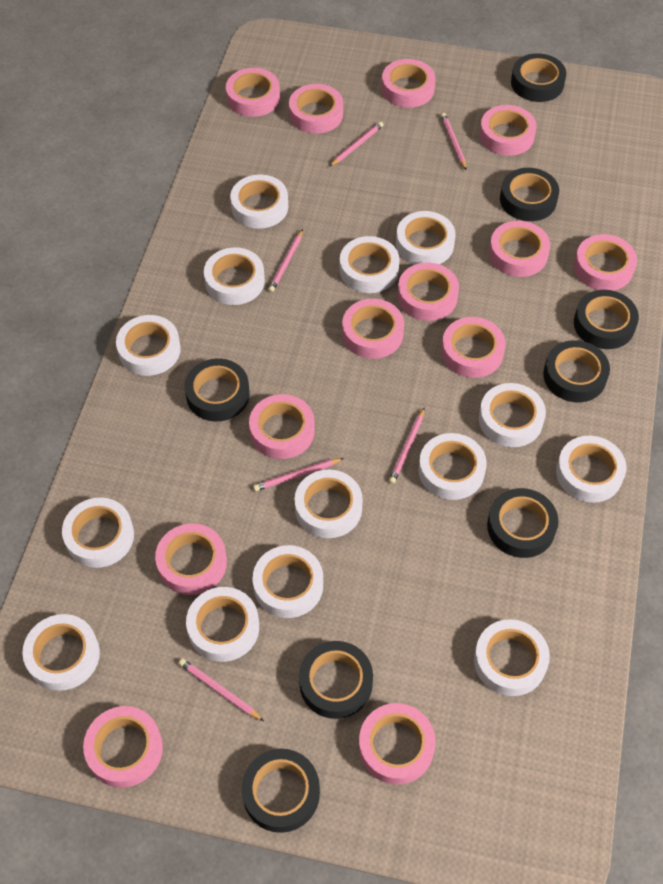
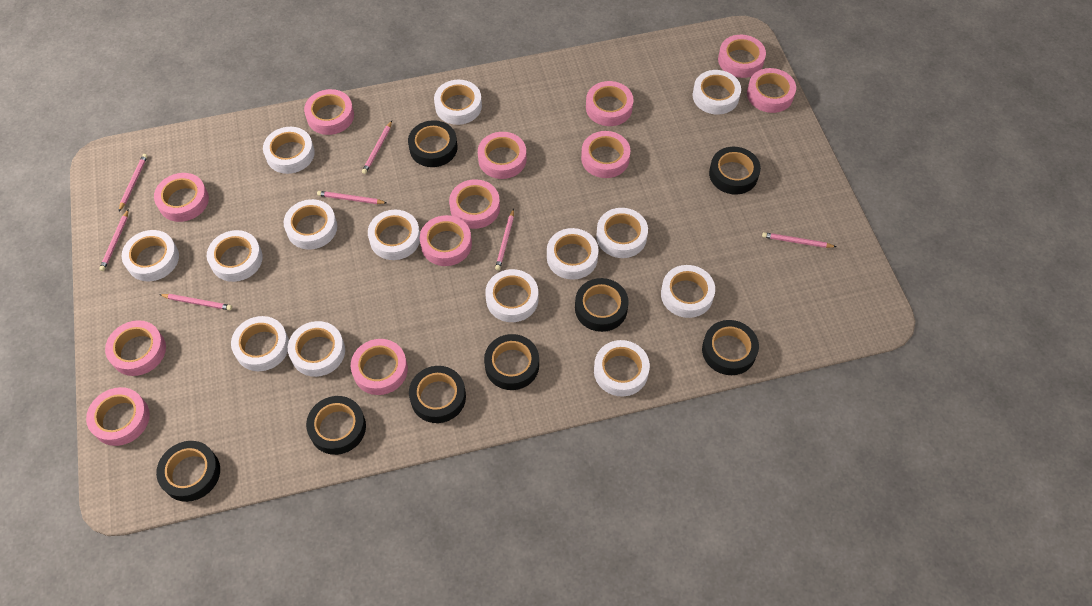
pink pencil: [179,658,264,721] [253,458,344,491] [268,229,303,292] [329,122,384,167] [389,408,424,484] [441,113,466,170] = 6 -> [99,209,129,271] [119,154,148,212] [159,294,232,310] [317,191,387,204] [362,121,392,174] [495,209,514,270] [762,232,836,248] = 7
pink tape: [83,706,163,788] [155,523,227,595] [226,68,280,117] [249,394,315,459] [289,84,343,134] [342,299,404,359] [359,703,436,784] [382,59,436,108] [398,263,459,321] [441,317,505,378] [480,105,536,156] [489,221,550,277] [574,234,637,291] = 13 -> [86,387,150,446] [105,320,166,376] [154,173,209,222] [304,89,354,135] [351,339,408,395] [420,215,472,266] [449,179,500,229] [478,132,527,179] [581,131,631,178] [586,81,634,126] [718,35,766,78] [747,68,796,113] = 12

